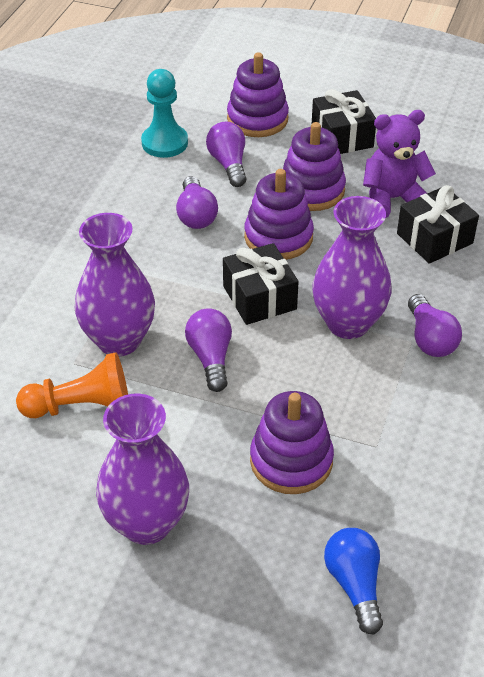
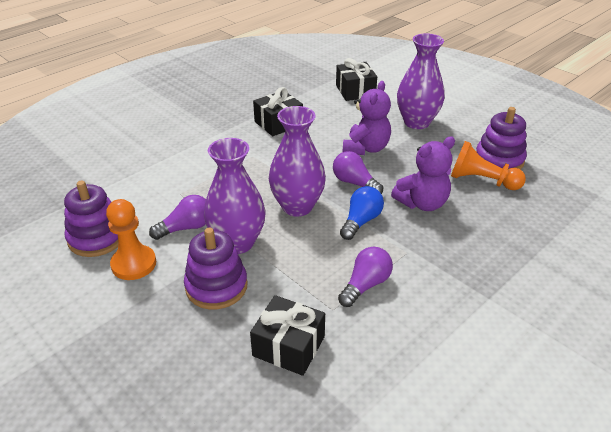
orange pawn: [16,352,128,418] = 1 -> [106,199,156,280] [451,141,526,190] = 2
purple light bulb: [176,176,218,229] [185,308,232,392] [206,121,247,187] [408,294,462,357] = 4 -> [149,195,206,240] [333,151,383,194] [338,247,393,307] = 3
purple stacking toy: [227,52,289,137] [244,169,314,260] [250,391,334,494] [283,122,346,211] = 4 -> [64,181,118,257] [184,228,248,309] [476,107,527,170] = 3
purple teddy bear: [363,110,436,218] = 1 -> [343,81,391,155] [391,136,455,211] = 2
turquoise pawn: [141,69,188,158] = 1 -> none = 0

